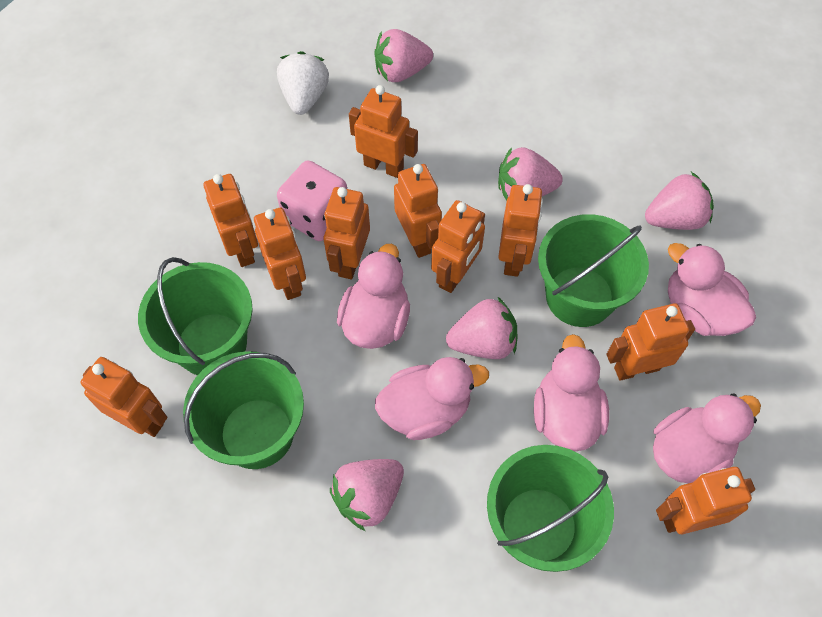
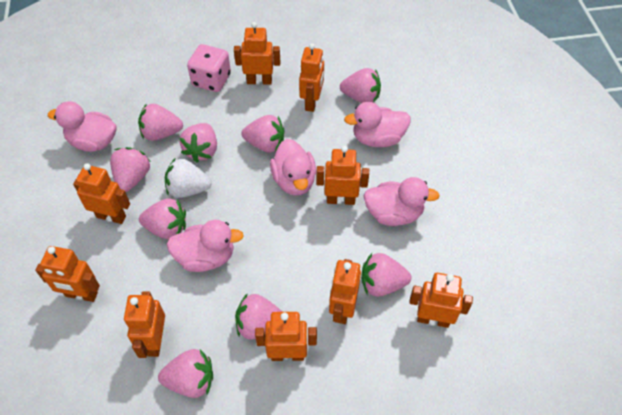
green bucket: [138,257,253,375] [183,351,304,469] [487,445,614,572] [538,214,649,327] = 4 -> none = 0
orange robot: [80,357,168,437] [203,174,258,267] [254,208,306,300] [323,187,370,279] [349,85,418,178] [394,164,442,258] [431,200,485,293] [498,184,543,277] [607,303,695,381] [656,467,755,534] = 10 -> [35,246,100,302] [73,163,130,224] [124,291,165,358] [234,22,280,85] [255,312,317,361] [299,43,324,112] [316,146,369,205] [329,259,361,324] [409,273,473,328] = 9
pink strawberry: [330,459,404,531] [374,29,433,82] [446,297,517,359] [498,147,563,201] [645,172,714,230] = 5 -> [110,147,151,192] [138,103,183,141] [139,198,186,239] [158,349,213,398] [180,123,217,162] [235,293,282,340] [241,115,284,153] [340,68,381,103] [361,253,411,297] = 9

